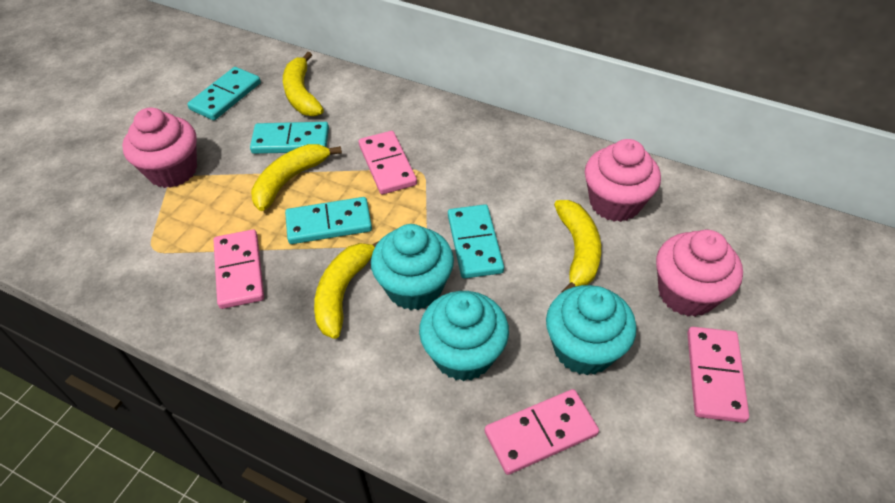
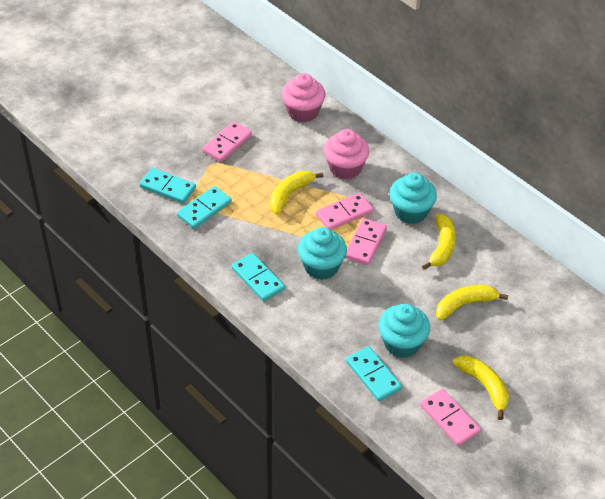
pink cupcake: [122,107,197,188] [585,139,661,222] [656,230,743,317] = 3 -> [282,73,325,123] [324,129,369,179] = 2

